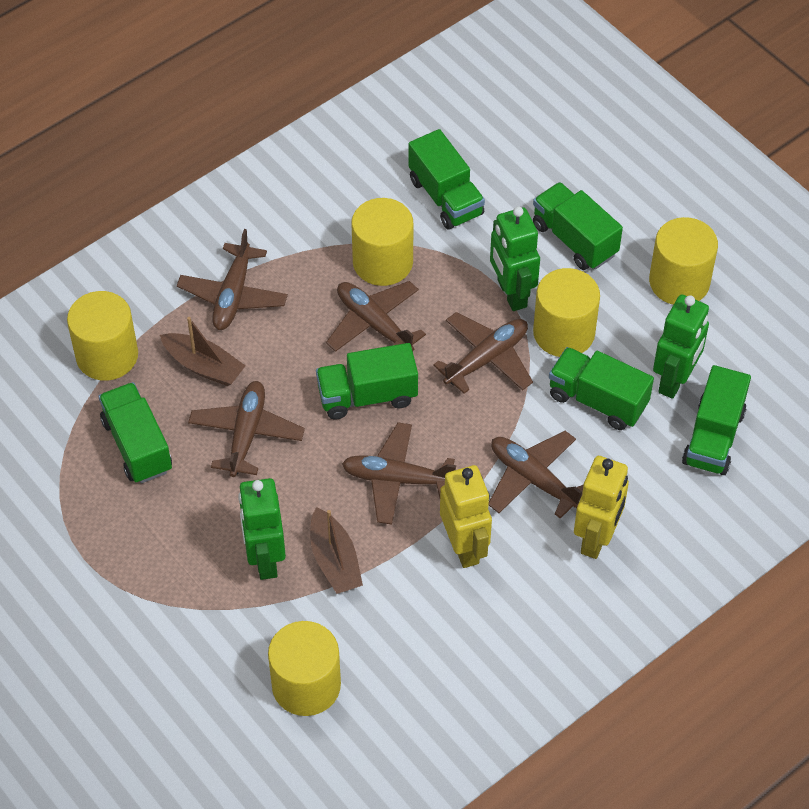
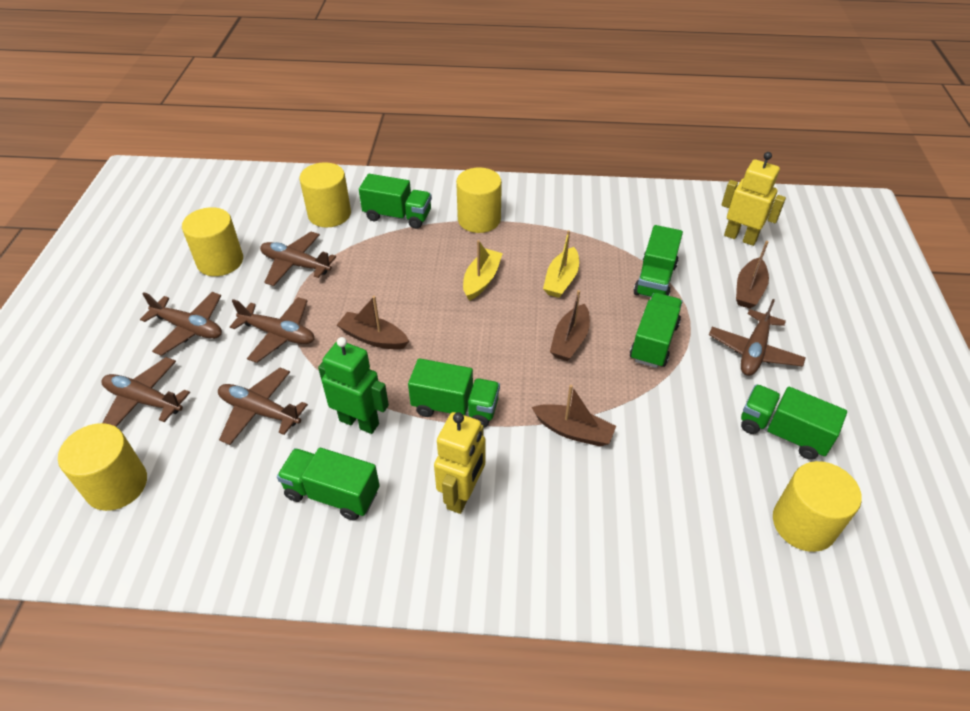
brown boat: [160,317,246,386] [310,507,363,594] = 2 -> [337,296,409,349] [532,385,616,447] [550,290,590,361] [736,241,769,309] = 4
green robot: [238,478,286,580] [490,206,540,311] [653,295,709,399] = 3 -> [318,337,389,434] = 1
yellow boat: none = 0 -> [463,240,503,301] [543,230,579,298] = 2

